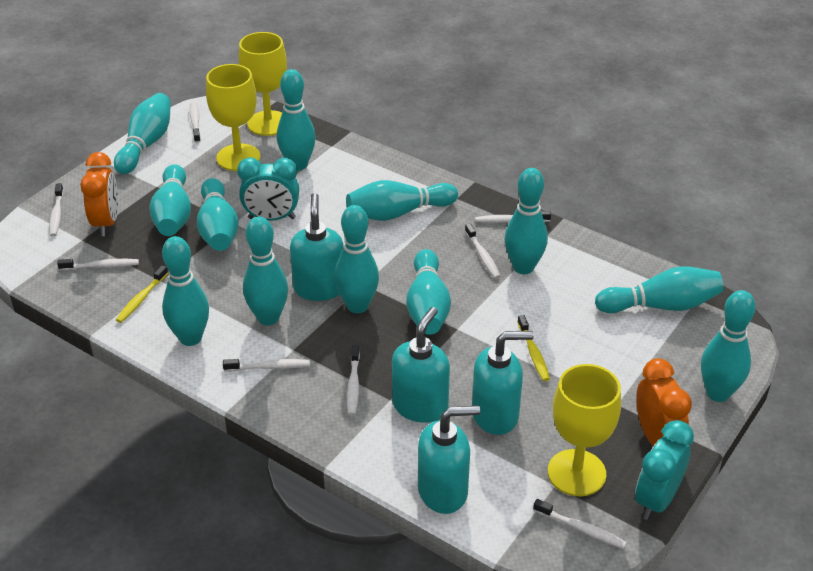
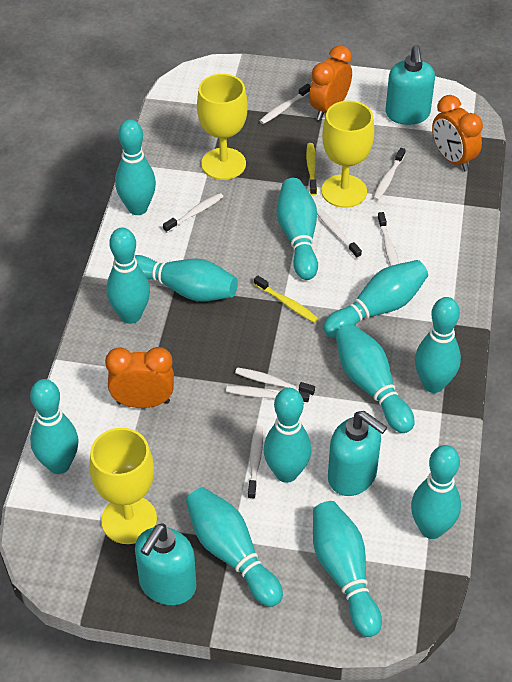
orange clock: [80,152,118,236] [636,358,692,446] = 2 -> [105,347,174,408] [309,45,352,120] [432,95,483,172] = 3
turquoise clock: [237,157,299,221] [635,420,694,520] = 2 -> none = 0
turquoise soap dispenser: [290,193,343,301] [392,307,450,423] [418,406,480,514] [472,331,534,435] = 4 -> [135,523,196,605] [328,411,387,496] [386,45,435,125] = 3

